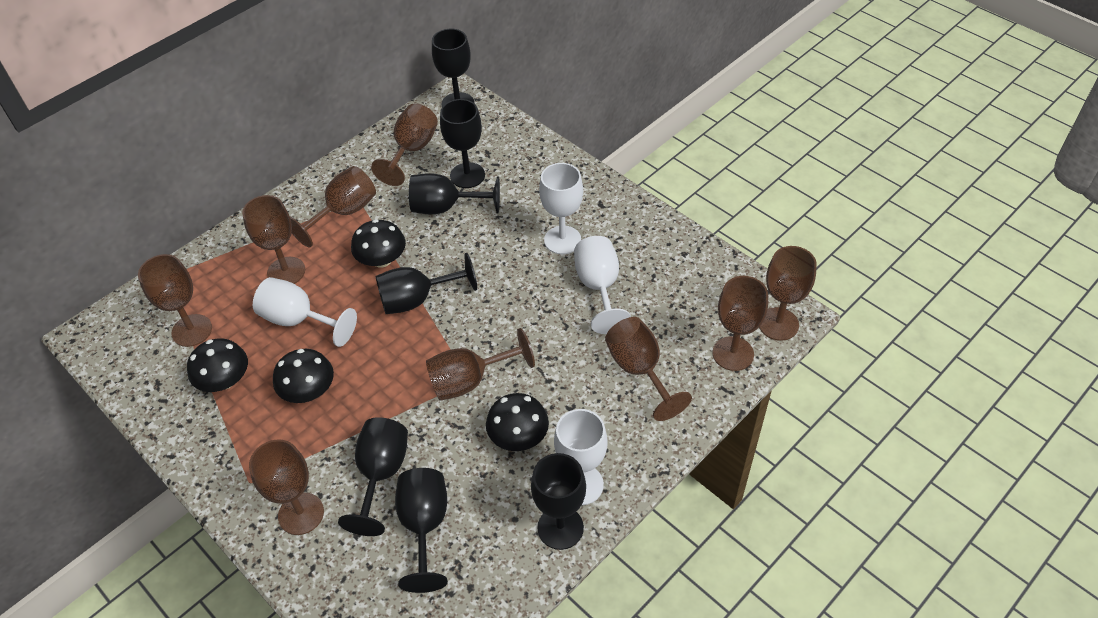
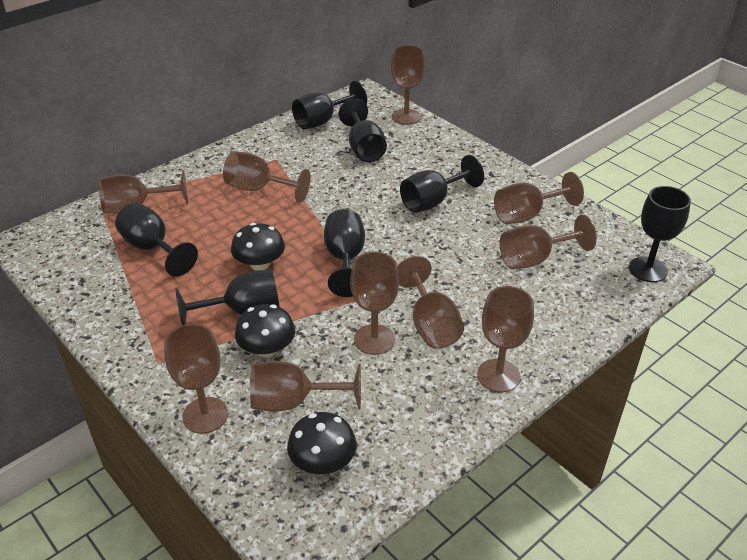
black mushroom: [187,338,248,392] [273,349,334,403] [351,219,406,267] [486,393,549,451] = 4 -> [231,223,285,271] [235,304,295,357] [287,412,356,474] = 3
brown goblet: [138,254,212,347] [242,195,305,284] [249,439,324,535] [290,166,376,247] [371,103,438,186] [426,328,535,401] [605,317,692,421] [713,276,768,371] [759,246,817,341] = 9 -> [98,170,188,213] [164,324,228,434] [223,151,311,203] [250,361,361,412] [350,252,399,355] [391,45,425,125] [397,256,464,349] [477,286,534,392] [494,172,584,224] [500,215,597,269] = 10
white goblet: [253,277,357,347] [539,163,583,254] [554,409,607,505] [574,236,631,334] = 4 -> none = 0

